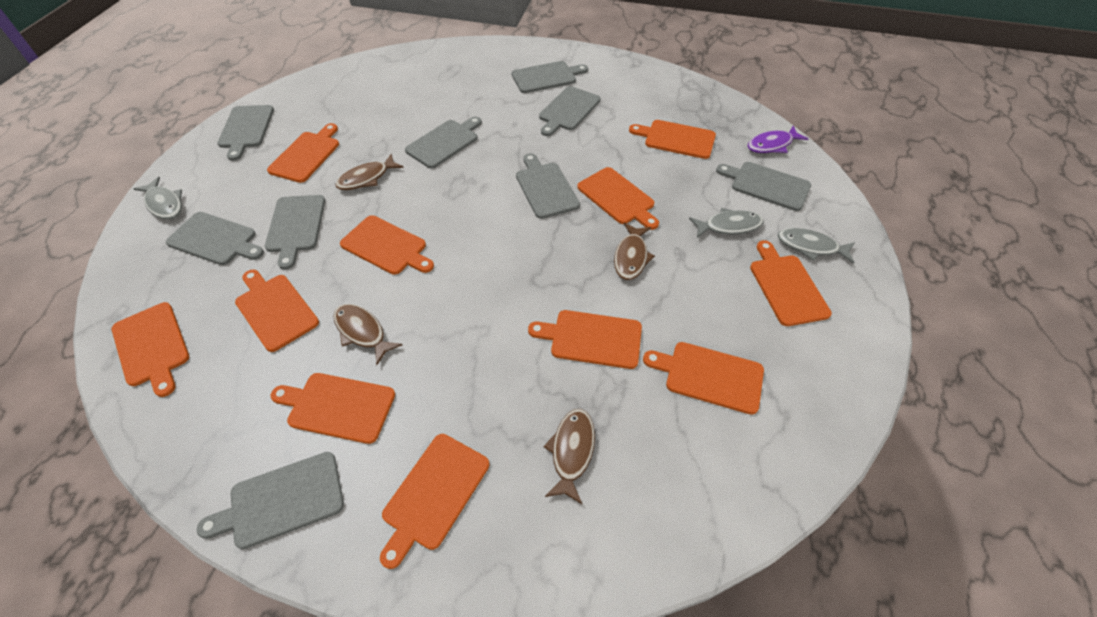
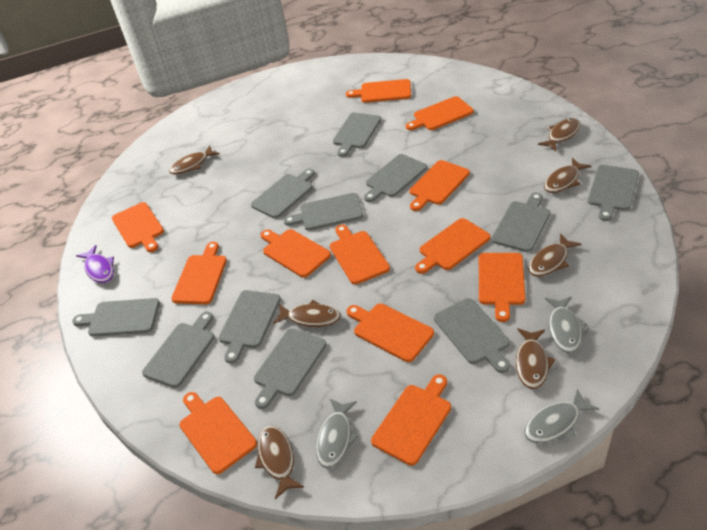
brown fish: [333,304,402,365] [335,154,404,190] [544,409,595,504] [614,223,655,280] = 4 -> [169,146,220,174] [255,426,304,499] [273,300,341,327] [516,328,556,389] [528,233,581,277] [538,118,580,151] [544,158,591,193] = 7
grey cutting board: [166,212,264,265] [197,452,344,549] [217,105,274,161] [265,195,325,270] [405,117,482,168] [511,61,588,93] [516,153,580,219] [539,86,601,136] [716,162,811,211] = 9 -> [72,298,160,337] [142,312,215,388] [219,290,281,364] [251,169,315,218] [254,328,327,409] [284,193,363,231] [333,112,381,157] [364,154,427,202] [434,298,510,373] [492,193,550,252] [588,165,639,221] = 11
orange cutting board: [112,302,189,397] [235,270,319,352] [267,123,339,183] [271,373,395,444] [340,215,434,275] [380,434,489,569] [528,310,642,369] [577,167,659,230] [629,120,716,159] [643,342,764,415] [750,240,832,326] = 11 -> [112,202,164,252] [171,242,227,304] [179,392,257,474] [260,229,331,278] [330,225,390,285] [346,79,411,103] [346,303,434,362] [371,374,451,466] [406,96,474,130] [409,160,470,211] [415,218,491,274] [479,253,525,322] = 12

